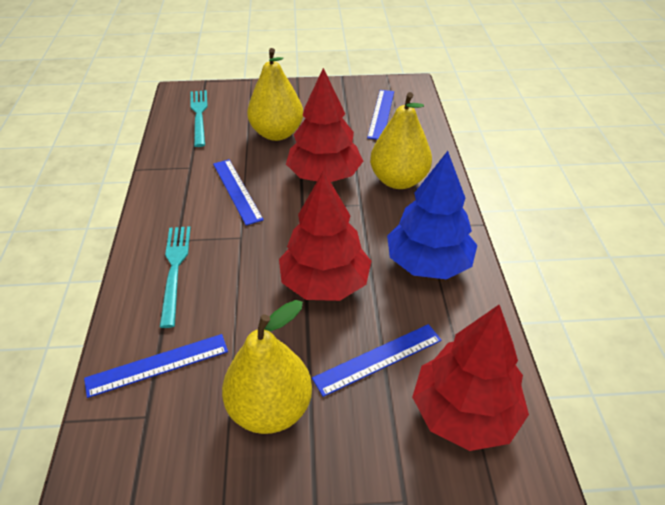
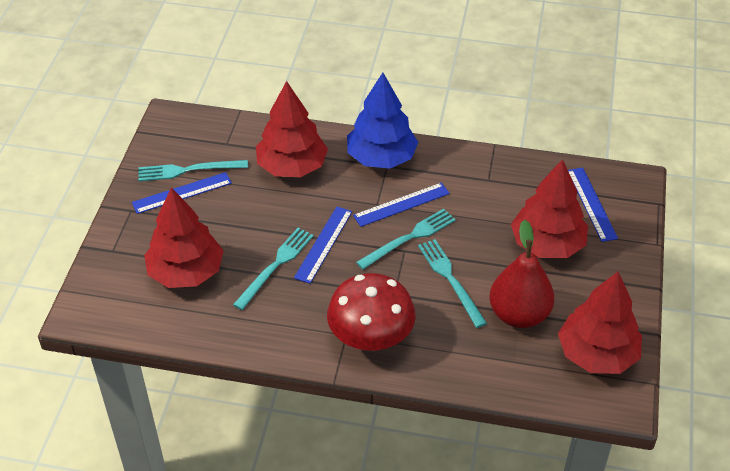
red mushroom: none = 0 -> [327,273,416,351] = 1
red pear: none = 0 -> [489,220,554,328] = 1
red tree: [279,170,371,301] [286,68,363,182] [412,305,529,451] = 3 -> [144,188,224,288] [256,81,328,177] [511,159,588,258] [558,272,642,374] = 4
turquoise fork: [160,226,191,328] [190,90,208,147] = 2 -> [138,160,248,181] [233,228,314,310] [356,209,456,270] [418,239,487,328] = 4
yellow pear: [222,300,312,434] [247,48,303,141] [370,92,432,189] = 3 -> none = 0

